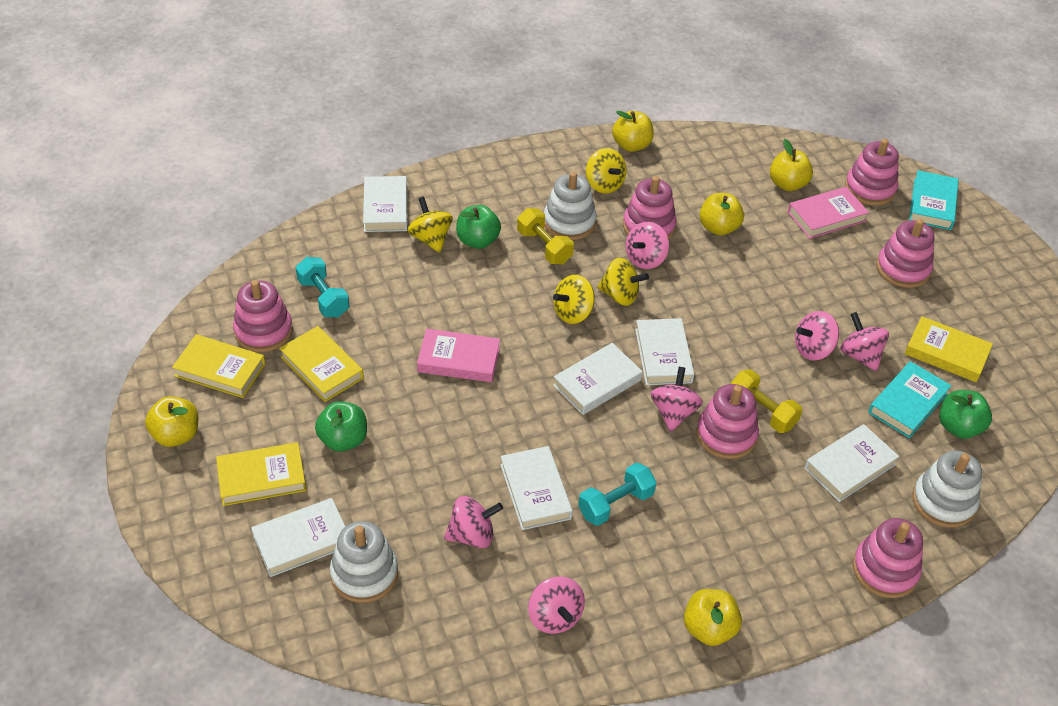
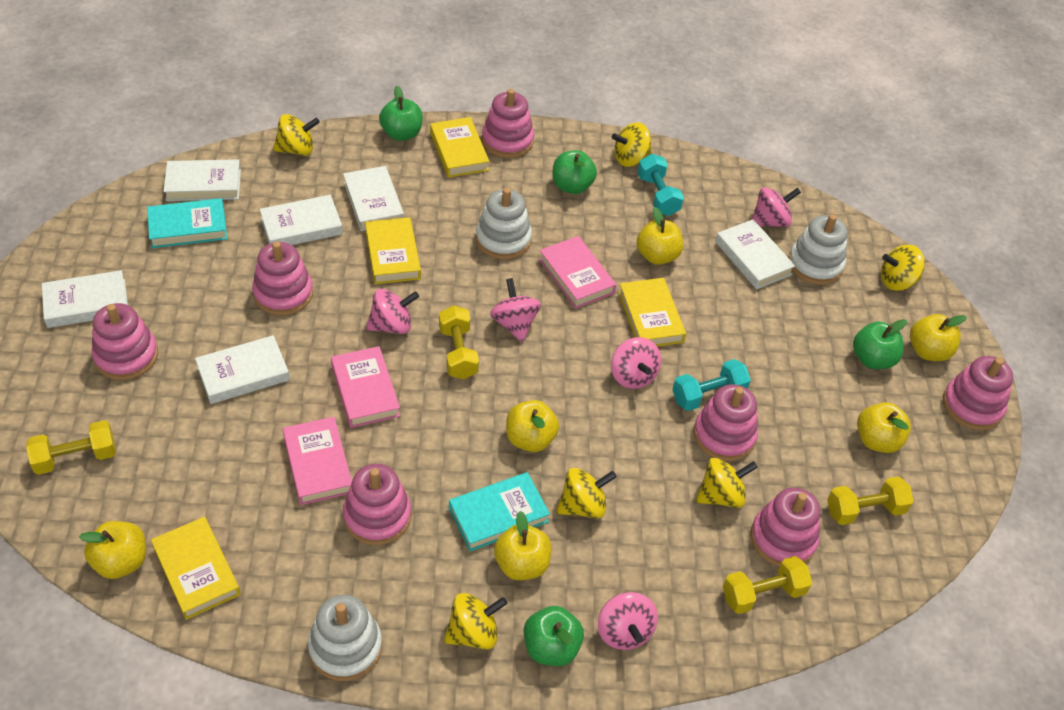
green apple: [315,401,367,452] [456,205,501,249] [939,390,992,438] = 3 -> [379,86,423,141] [524,606,584,666] [553,150,597,194] [853,319,907,369] = 4
pink book: [417,329,500,382] [788,187,869,239] = 2 -> [283,417,352,505] [331,346,400,428] [539,236,616,309] = 3
pink spinning top: [444,496,503,548] [528,576,585,634] [626,222,669,269] [651,367,703,432] [795,311,839,360] [840,312,889,372] = 6 -> [366,289,419,334] [490,278,541,342] [598,592,658,650] [611,337,661,389] [752,187,801,227] = 5
pink stacking toy: [233,280,293,352] [623,176,677,239] [696,384,759,459] [845,139,899,206] [853,518,923,598] [876,219,935,288] = 6 -> [92,303,158,380] [252,241,313,315] [343,464,411,545] [482,89,534,158] [693,384,758,461] [750,487,820,567] [943,356,1013,430] = 7
yellow apple: [145,396,198,447] [612,111,654,152] [684,589,742,646] [699,193,744,235] [770,139,813,191] = 5 -> [79,521,146,579] [494,511,551,580] [506,400,559,452] [637,207,683,265] [857,402,911,453] [910,314,967,361] = 6
yellow dumbbell: [517,208,574,264] [731,369,802,433] = 2 -> [26,420,116,475] [439,305,479,379] [723,556,812,614] [827,476,914,525] = 4
yellow spinning top: [408,196,452,253] [553,275,595,324] [586,148,627,193] [597,258,649,306] = 4 -> [273,114,320,156] [444,593,507,650] [556,468,617,519] [612,122,652,167] [696,458,758,508] [881,245,925,291] = 6

